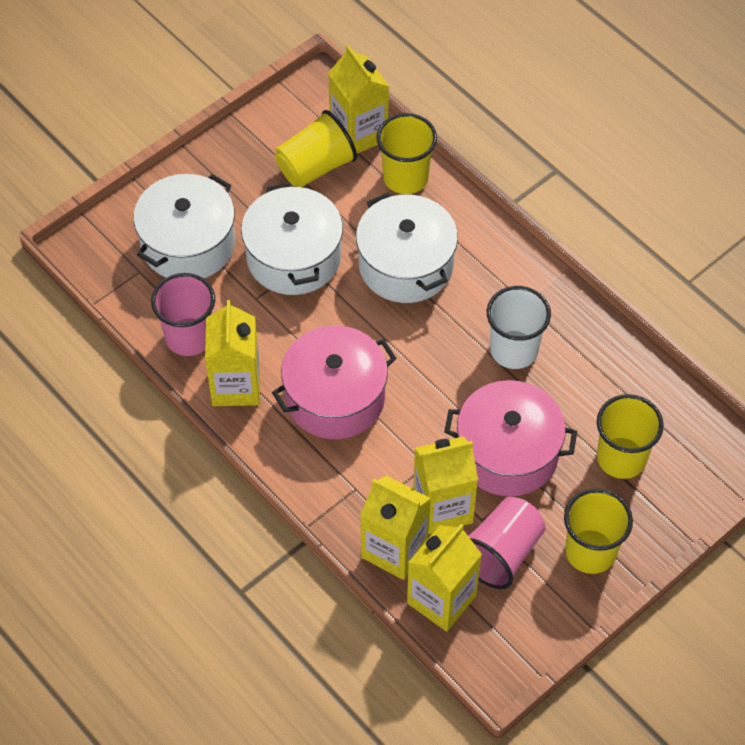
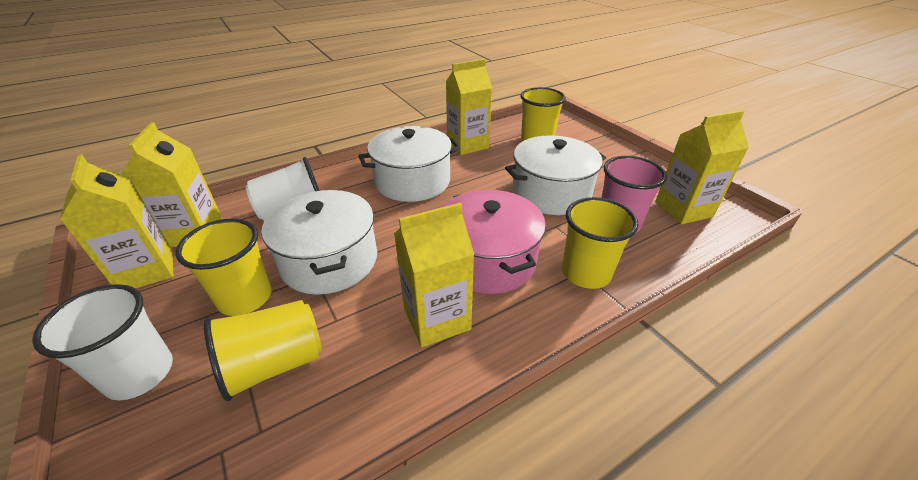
pink cup: [151,273,215,356] [468,497,545,589] = 2 -> [601,156,667,233] = 1
pink pot: [272,326,397,439] [444,380,577,497] = 2 -> [443,190,546,294] = 1
white cup: [487,286,551,369] = 1 -> [32,284,173,400] [246,157,320,221] = 2

